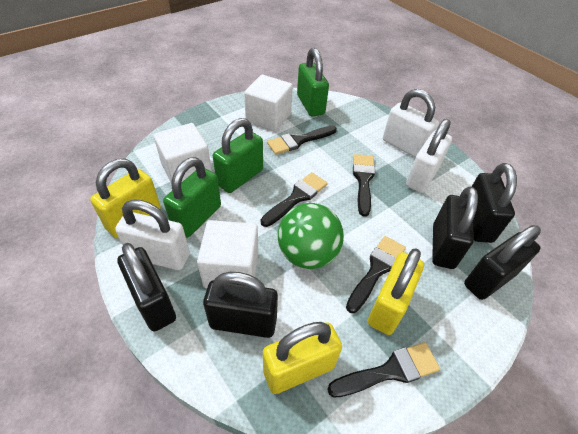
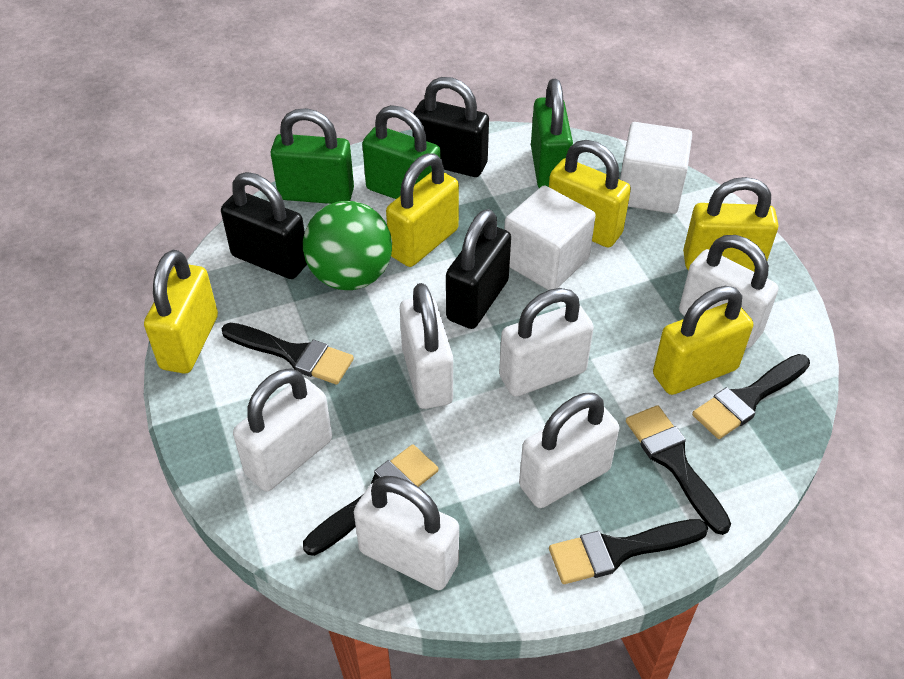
black padlock: [117,243,176,331] [203,272,278,338] [432,186,478,269] [464,225,541,300] [471,163,517,243] = 5 -> [221,172,307,279] [413,77,489,177] [446,209,511,329] = 3
white cube: [154,123,212,183] [197,220,258,288] [244,75,293,131] = 3 -> [504,185,596,290] [620,122,692,214] = 2
white padlock: [115,199,190,270] [383,89,439,158] [406,119,452,193] = 3 -> [233,368,332,491] [354,476,459,590] [400,283,453,409] [499,288,594,397] [519,393,619,508] [679,235,778,348] = 6
yellow padlock: [90,159,161,238] [263,322,342,394] [368,248,424,335] = 3 -> [144,250,218,374] [386,153,459,267] [549,140,631,248] [653,286,753,395] [683,177,779,272] = 5

